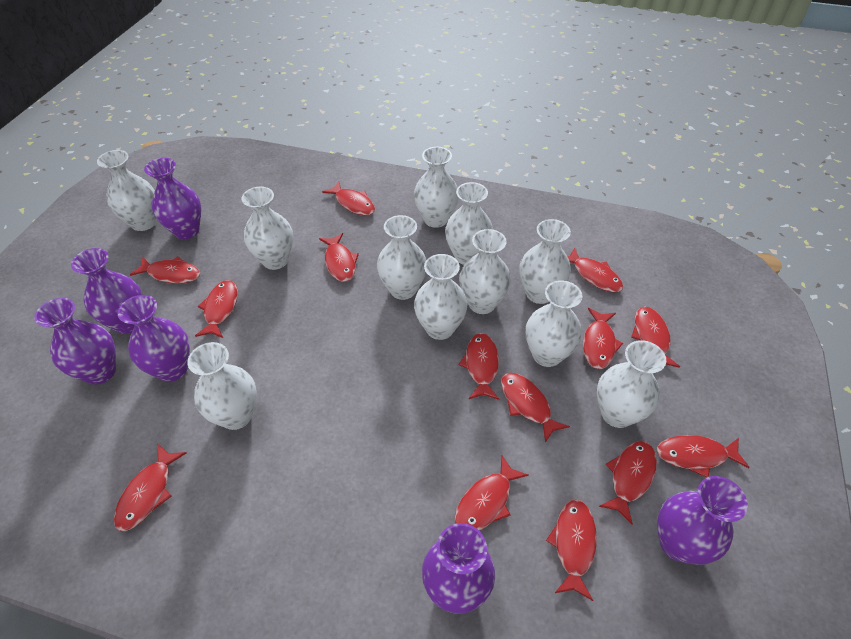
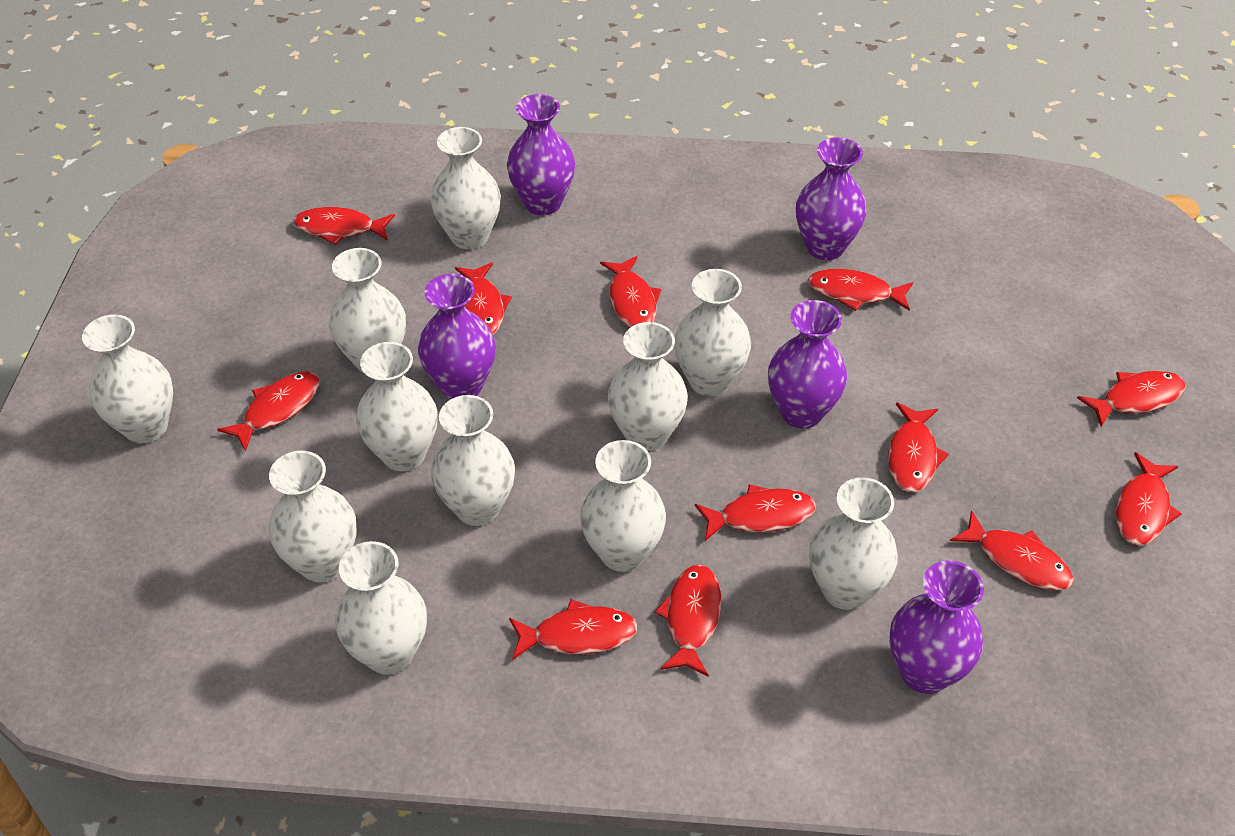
purple vase: [34,298,116,385] [71,248,142,334] [118,295,190,382] [144,158,201,239] [422,523,495,614] [657,476,748,565] = 6 -> [418,274,496,400] [507,94,575,215] [768,300,847,429] [796,137,867,260] [889,561,984,694] = 5
red fish: [114,444,186,531] [130,256,200,284] [195,280,238,338] [319,233,359,282] [322,181,375,216] [455,455,528,531] [459,333,499,400] [501,373,570,443] [546,499,597,601] [567,247,623,292] [583,308,623,369] [599,441,657,524] [631,307,680,368] [657,435,750,478] = 14 -> [217,371,320,452] [293,207,395,245] [455,262,512,335] [509,599,638,660] [600,256,661,328] [655,565,722,677] [695,484,816,541] [808,269,913,311] [888,402,949,492] [950,510,1074,590] [1077,371,1186,427] [1116,452,1182,546] = 12

